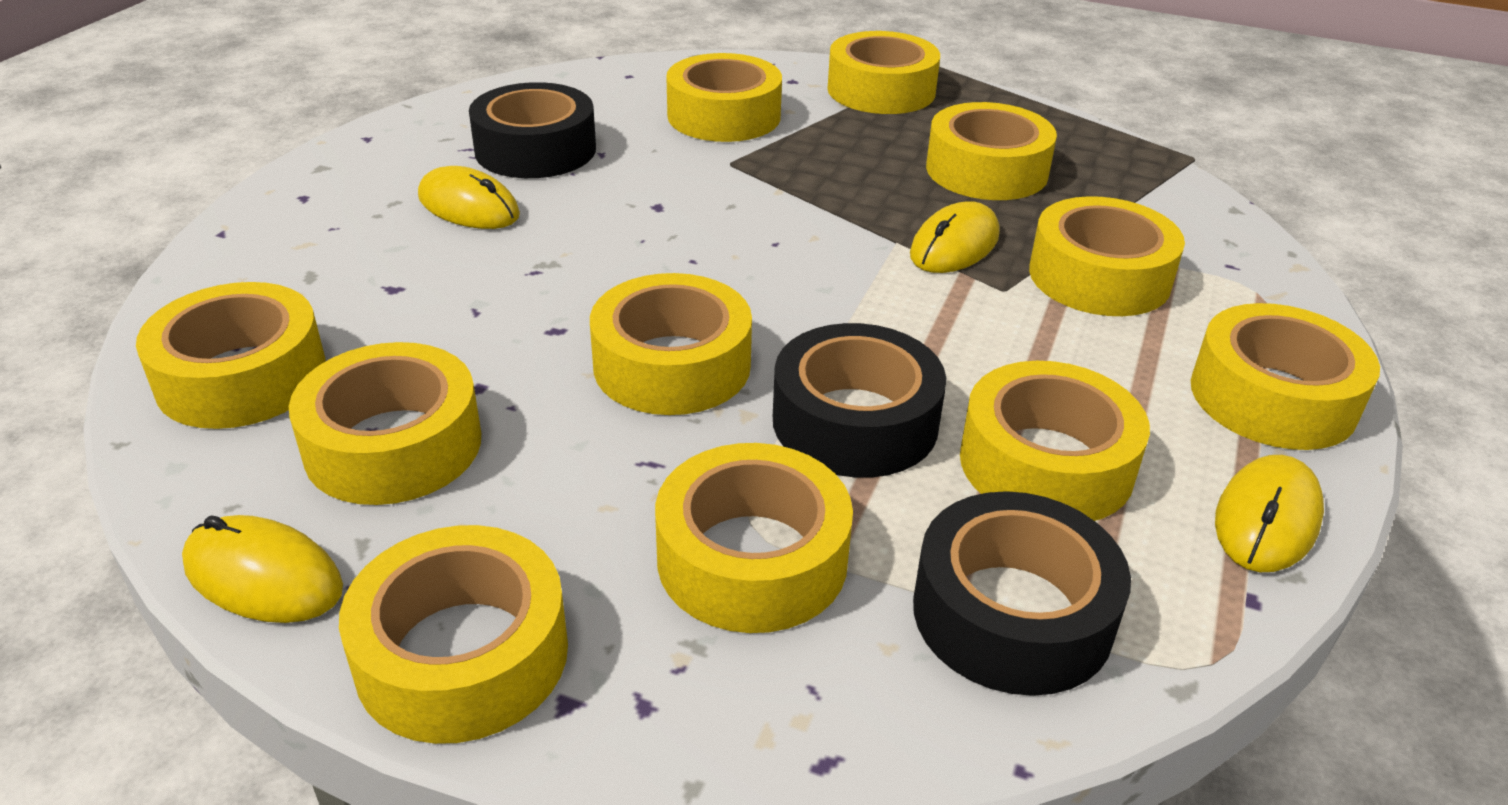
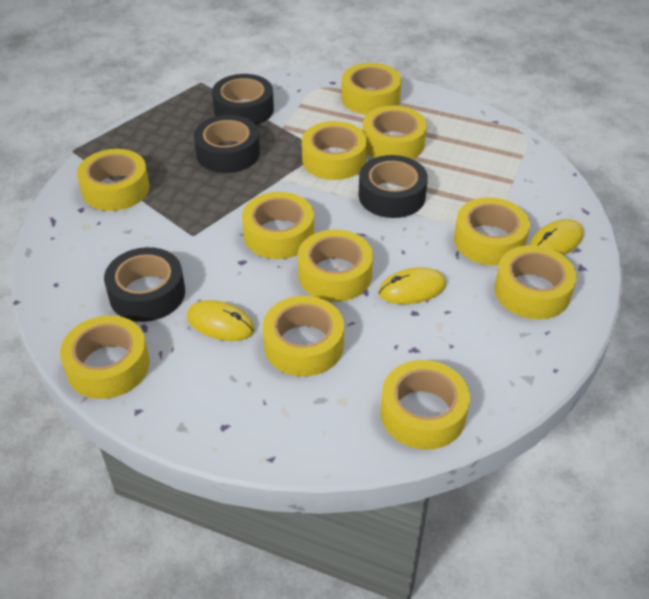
black tape: [469,82,596,178] [773,323,946,478] [913,491,1131,696] = 3 -> [104,247,185,322] [194,115,260,173] [212,74,274,125] [358,155,428,218] = 4
yellow mouse: [182,515,343,623] [418,166,520,229] [910,201,999,273] [1215,455,1324,572] = 4 -> [187,300,255,341] [378,267,446,304] [530,219,584,255] = 3

